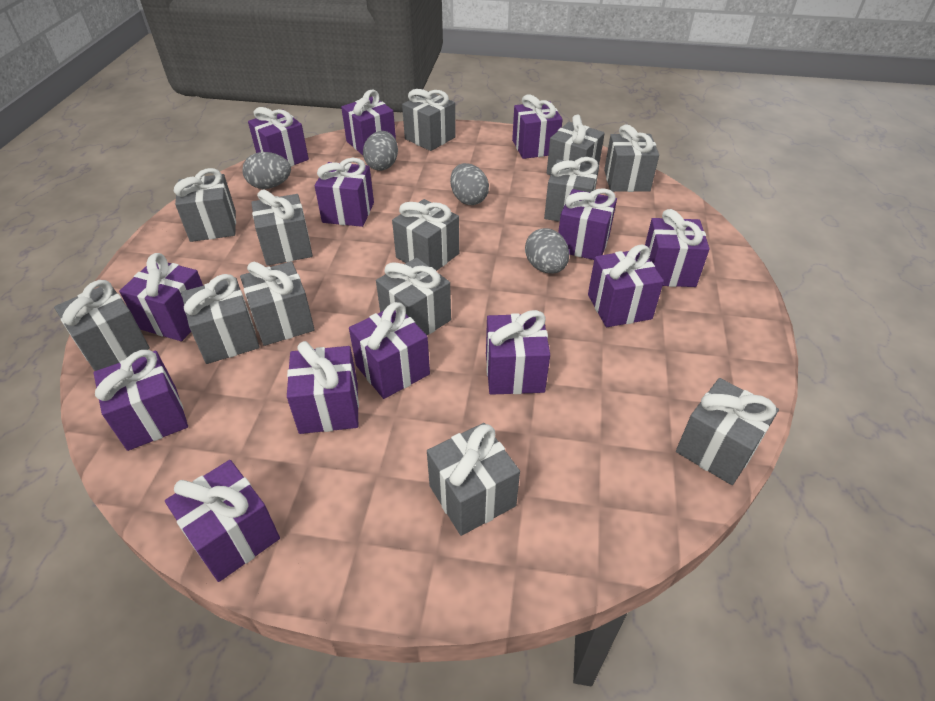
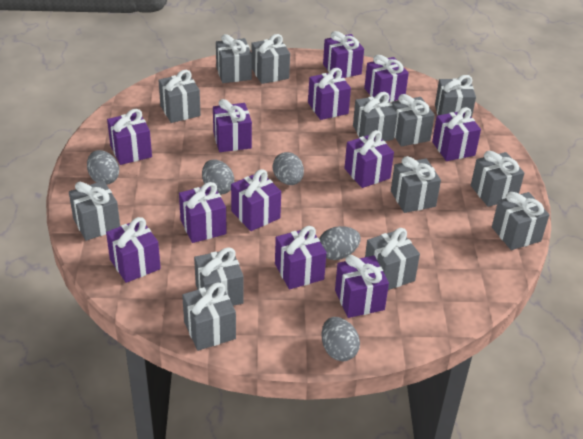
grey egg: [242,152,291,189] [363,131,398,171] [450,163,489,205] [525,228,569,274] = 4 -> [87,150,119,185] [202,159,234,195] [273,152,304,185] [319,226,361,260] [321,317,360,361] = 5
purple gift: [93,350,188,451] [119,253,203,341] [165,460,280,582] [248,107,309,167] [287,341,359,434] [315,158,374,227] [341,90,396,155] [349,302,430,399] [486,310,550,395] [512,94,563,159] [558,188,617,260] [588,245,664,327] [645,209,710,287] = 13 -> [106,217,161,283] [107,109,152,165] [179,182,227,243] [213,99,252,152] [231,169,281,231] [275,226,327,289] [308,68,351,120] [323,31,364,78] [335,255,389,318] [344,130,394,188] [364,55,409,102] [432,107,481,161] = 12

